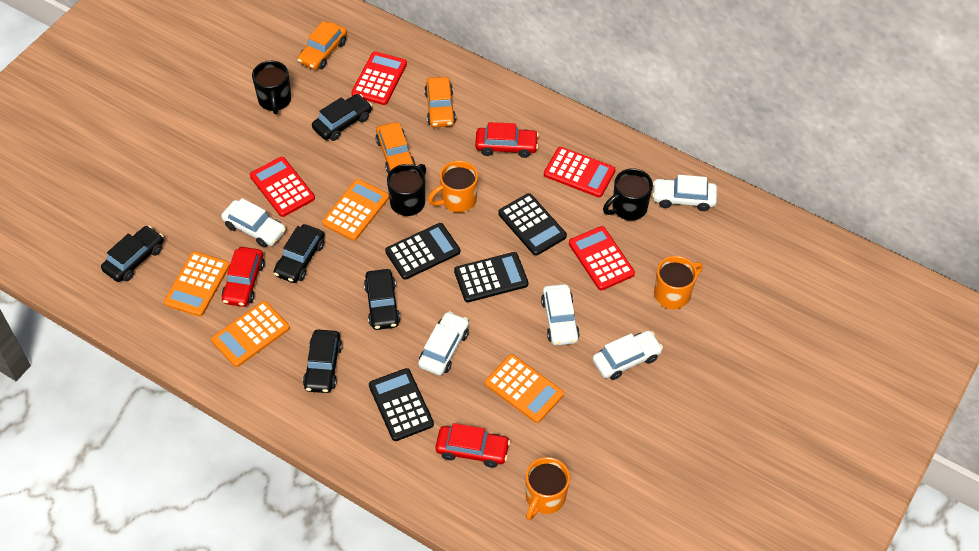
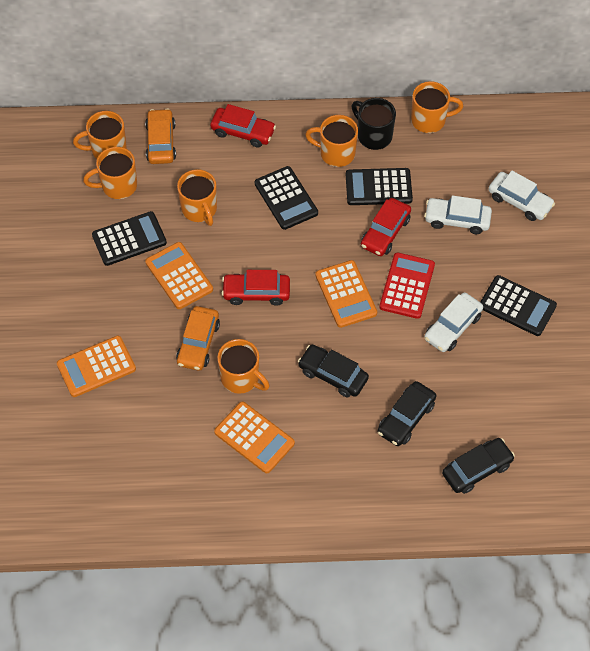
black car: [101,226,164,282] [274,224,325,283] [303,330,342,393] [312,94,372,141] [364,269,401,330] = 5 -> [298,345,369,398] [378,381,436,446] [442,438,515,494] = 3
black mug: [252,61,291,114] [387,164,426,216] [603,168,653,221] = 3 -> [351,98,396,150] = 1
orange car: [298,21,347,70] [375,122,415,174] [424,77,456,128] = 3 -> [145,109,176,164] [176,306,220,371] = 2
orange mug: [428,161,478,213] [526,457,570,520] [654,256,703,309] = 3 -> [73,111,127,159] [83,147,137,199] [177,169,217,226] [217,339,270,394] [305,115,358,167] [411,81,463,133] = 6
red calculator: [250,157,315,217] [351,52,407,105] [544,147,615,197] [569,226,635,290] = 4 -> [379,253,435,319] = 1
white car: [221,198,286,247] [418,311,469,375] [541,284,580,346] [593,331,663,380] [652,175,717,211] = 5 -> [424,195,492,234] [424,292,483,352] [489,171,555,221] = 3

